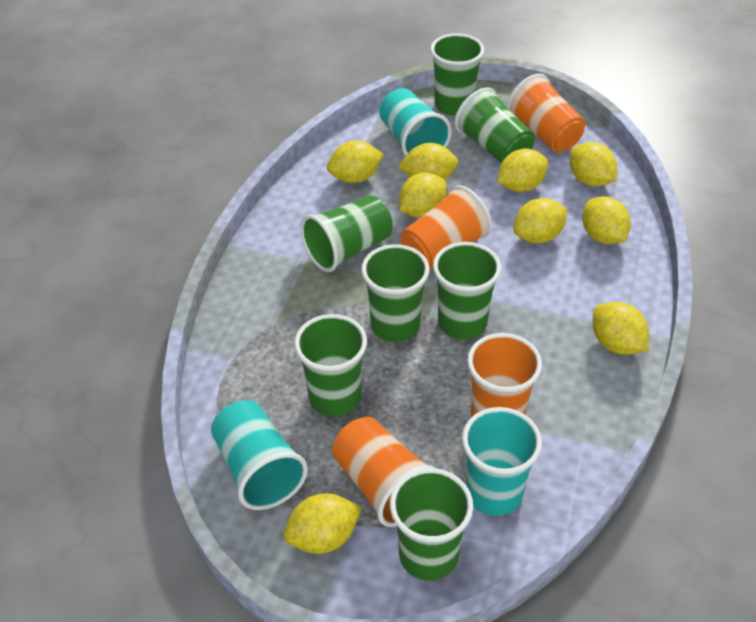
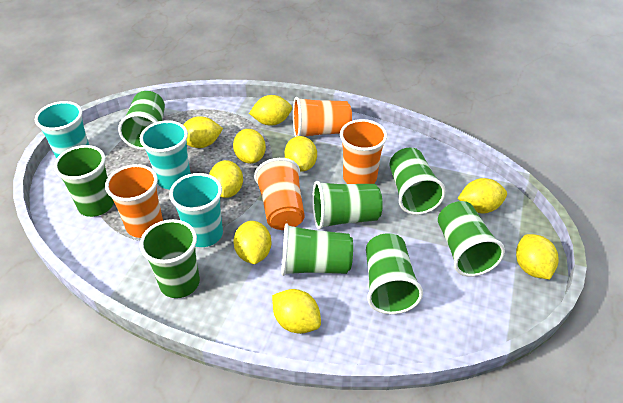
green cup: [294,314,367,416] [301,195,393,272] [361,244,429,342] [390,468,473,581] [430,33,484,116] [433,242,501,339] [454,88,535,164] = 7 -> [54,145,114,217] [118,91,165,150] [140,219,200,298] [281,223,353,276] [312,181,383,230] [366,233,423,314] [389,148,446,215] [438,201,505,276] = 8

